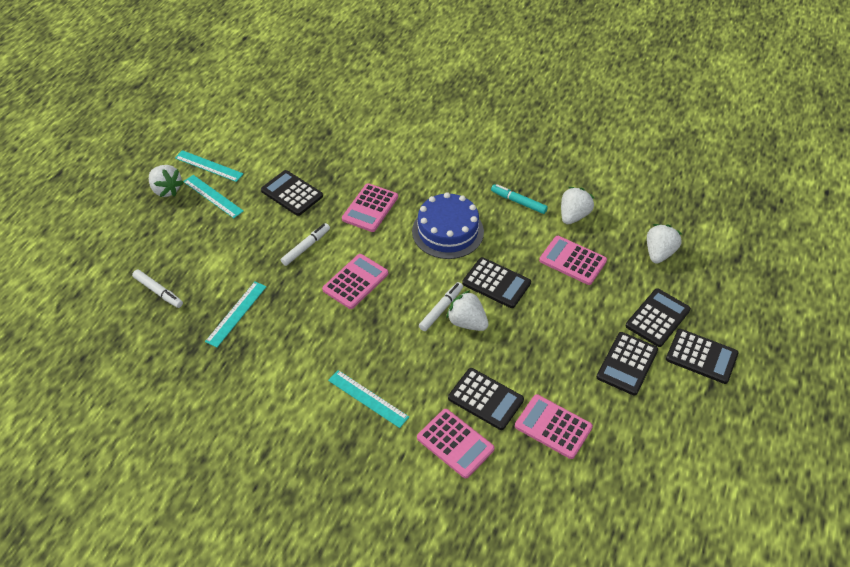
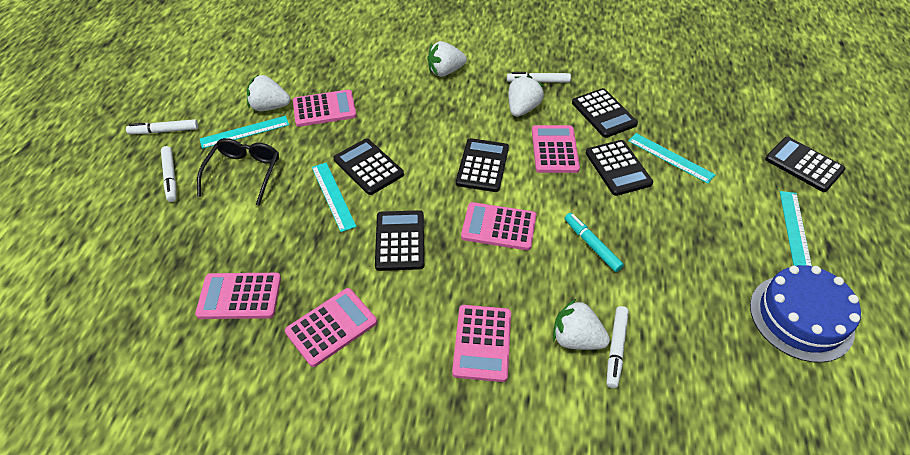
black glasses: none = 0 -> [197,138,279,206] = 1
pink calculator: [322,254,388,309] [342,183,398,232] [417,409,495,478] [515,394,593,459] [539,236,607,285] = 5 -> [195,273,281,319] [285,288,377,367] [293,90,357,127] [452,305,511,382] [461,202,536,250] [532,125,580,173] = 6
white marker: [132,269,183,308] [281,223,330,266] [419,282,463,331] = 3 -> [126,119,198,134] [161,146,177,202] [507,72,571,83] [607,306,629,388] = 4

